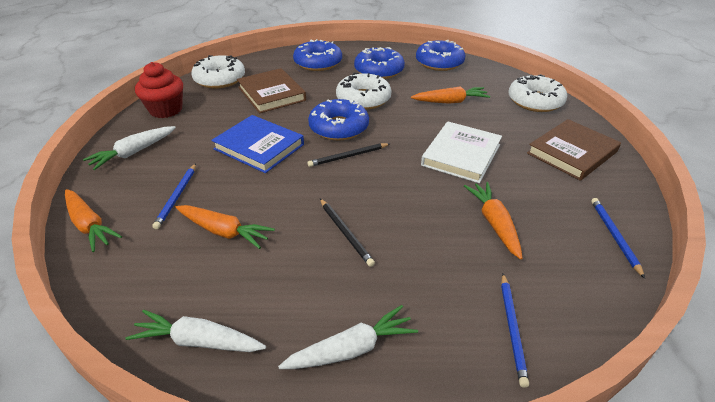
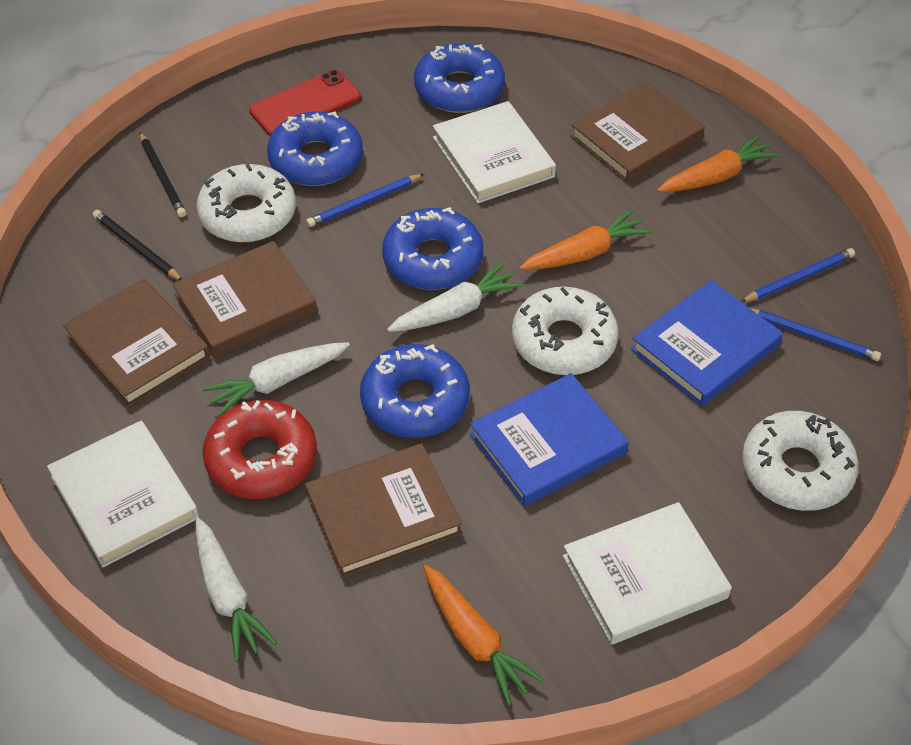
blue book: [211,115,304,173] = 1 -> [470,373,628,506] [631,280,783,406] = 2
brown book: [237,68,306,113] [527,119,621,181] = 2 -> [63,279,210,407] [172,241,317,357] [305,443,462,578] [570,82,705,183] = 4
orange carrot: [65,189,122,252] [175,205,275,249] [411,86,490,104] [464,182,523,260] = 4 -> [423,565,544,706] [519,209,651,270] [657,135,779,192] = 3
red cupcake: [135,62,183,118] = 1 -> none = 0
red donut: none = 0 -> [203,400,317,499] = 1
red phone: none = 0 -> [249,70,361,136] = 1
white book: [421,121,502,183] = 1 -> [47,421,199,567] [433,101,556,203] [563,502,732,645] = 3

